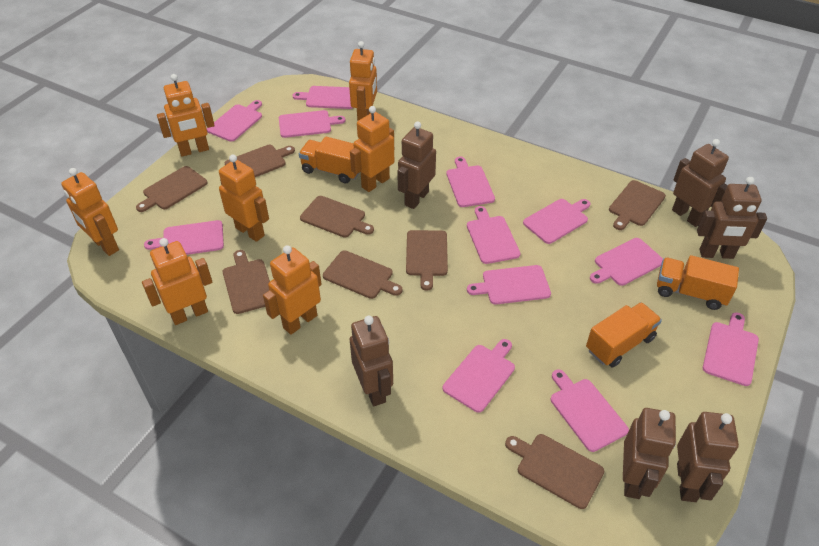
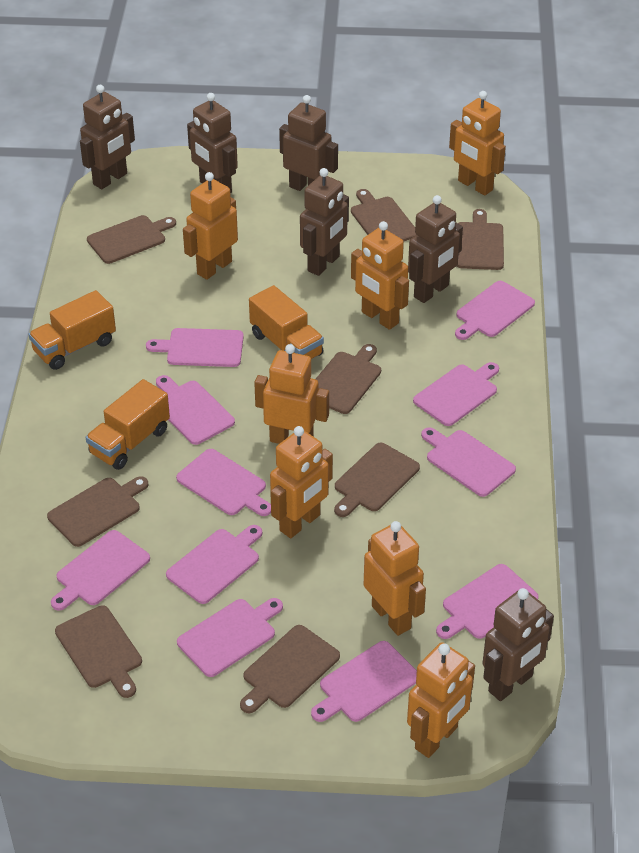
pink cutting board: [144,220,224,255] [207,100,262,142] [279,110,346,138] [293,86,353,109] [443,339,515,413] [446,156,495,207] [467,206,521,264] [467,265,551,304] [523,199,591,244] [551,369,629,452] [590,238,663,286] [703,312,759,386] = 12 -> [51,530,150,611] [146,328,244,367] [156,375,235,445] [166,525,262,604] [176,449,271,516] [177,598,283,677] [311,641,417,722] [413,362,499,426] [421,427,516,497] [436,564,539,639] [455,281,535,340] = 11

